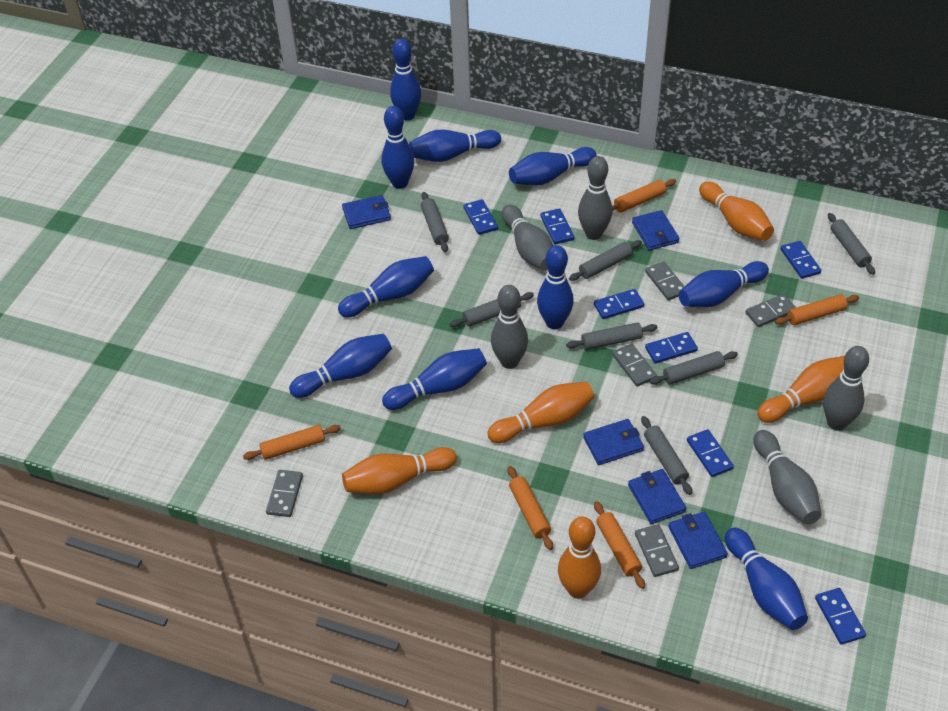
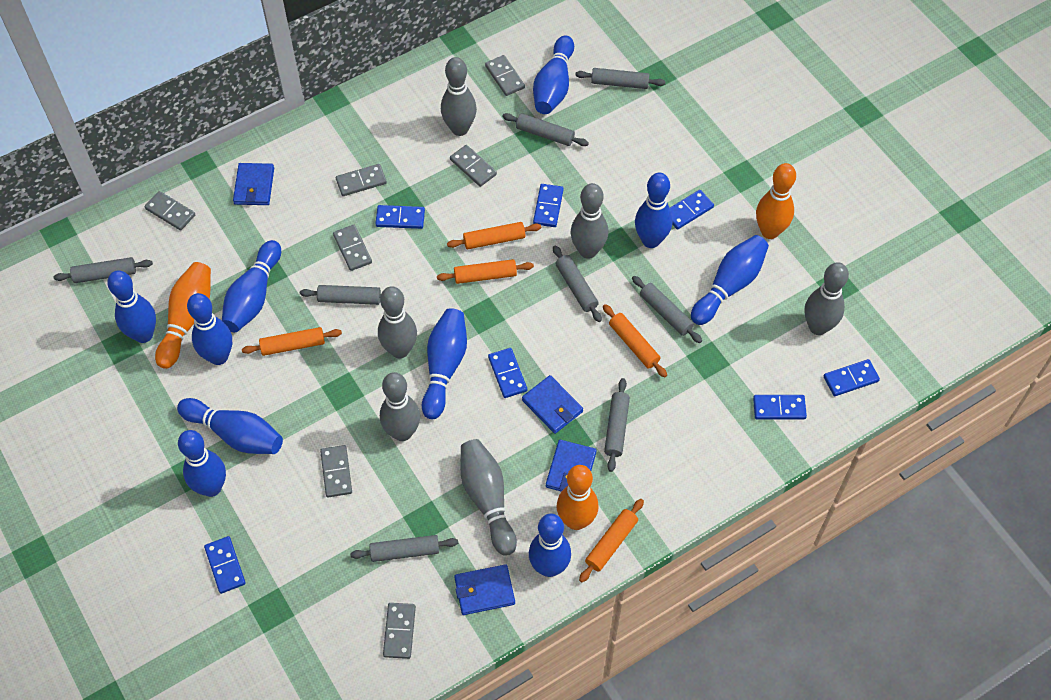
blue wallet: [342,195,391,229] [583,419,644,465] [628,469,686,524] [632,210,680,250] [668,512,728,569] = 5 -> [233,163,274,205] [454,564,515,615] [522,375,583,434] [546,440,597,492] = 4
grey bowling pin: [491,285,528,369] [502,205,553,271] [578,156,612,240] [753,430,822,525] [823,346,869,431] = 5 -> [378,286,417,358] [380,372,420,441] [441,57,477,136] [460,439,517,556] [571,183,608,259] [804,262,849,335] = 6
grey domino: [266,470,303,517] [612,343,657,386] [635,524,679,577] [645,262,685,300] [745,294,796,327] = 5 -> [145,191,195,231] [320,445,352,498] [333,225,372,271] [336,164,387,196] [383,603,416,659] [450,145,497,187] [485,55,525,96] = 7
grey rolling pin: [421,192,449,252] [449,292,534,327] [566,322,657,350] [569,240,642,281] [641,416,692,495] [650,351,738,385] [828,213,875,275] = 7 -> [54,257,153,283] [300,285,381,305] [350,535,458,562] [502,113,589,146] [553,245,602,322] [575,68,666,89] [604,378,630,472] [632,276,702,343] = 8
orange bowling pin: [342,447,457,495] [487,381,594,443] [558,516,601,599] [699,181,774,241] [757,356,845,423] = 5 -> [155,262,211,369] [557,465,599,530] [756,163,796,239] = 3

